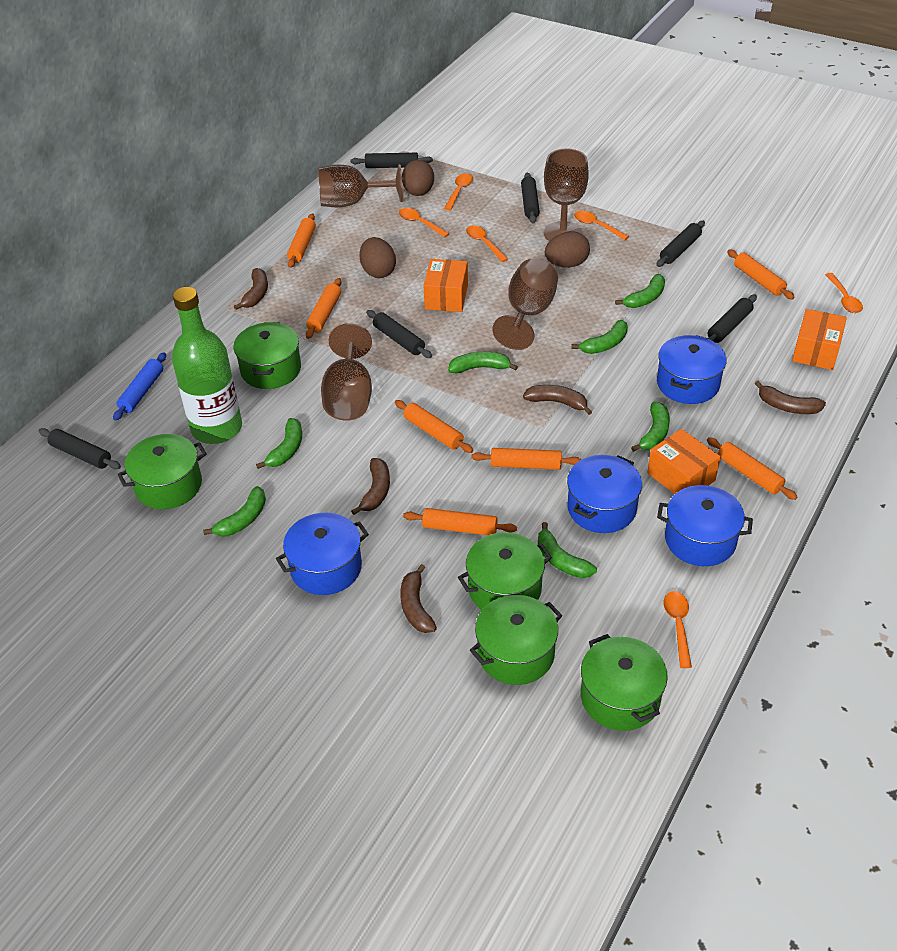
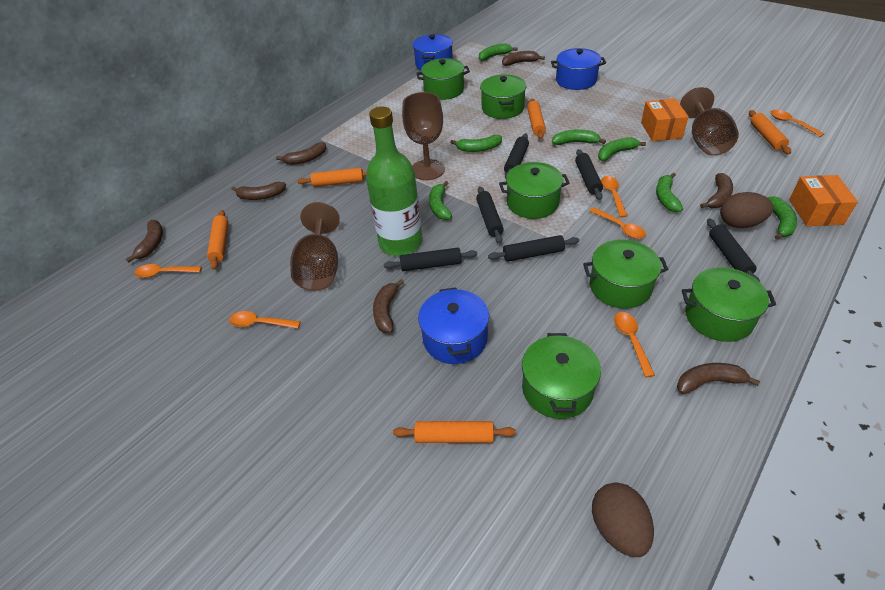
blue pot: [276,513,369,595] [567,455,642,533] [657,335,727,404] [657,485,753,566] = 4 -> [413,34,453,70] [418,287,489,364] [551,48,606,90] = 3
blue rolling pin: [113,352,166,421] = 1 -> none = 0
brown banana: [234,268,268,310] [351,458,390,515] [400,564,437,633] [523,385,592,415] [755,381,826,414] = 5 -> [126,220,163,263] [231,182,286,200] [276,142,327,165] [373,279,404,333] [502,51,545,66] [677,363,760,394] [700,173,733,208] = 7
brown egg: [359,237,396,278] [402,160,434,196] [545,231,590,268] = 3 -> [592,482,654,557] [720,192,774,228] = 2
brown goblet: [318,164,403,207] [321,323,372,421] [492,258,558,350] [544,148,589,241] = 4 -> [290,202,340,291] [402,92,445,180] [680,87,739,156] = 3
green pot: [117,434,207,509] [233,322,301,389] [458,532,552,610] [470,595,563,685] [581,634,668,731] = 5 -> [416,58,470,100] [480,74,527,119] [499,162,570,219] [522,333,601,419] [583,239,669,308] [682,267,776,342] = 6
orange box: [423,259,468,312] [647,429,721,494] [792,309,847,370] = 3 -> [641,98,689,141] [789,175,858,226] = 2
orange rolling pin: [287,213,316,268] [306,278,342,339] [395,400,473,453] [403,508,517,535] [472,448,581,470] [707,437,798,500] [727,250,795,299] = 7 -> [207,210,228,270] [297,168,367,187] [393,421,516,443] [527,99,546,139] [749,110,791,154] = 5

